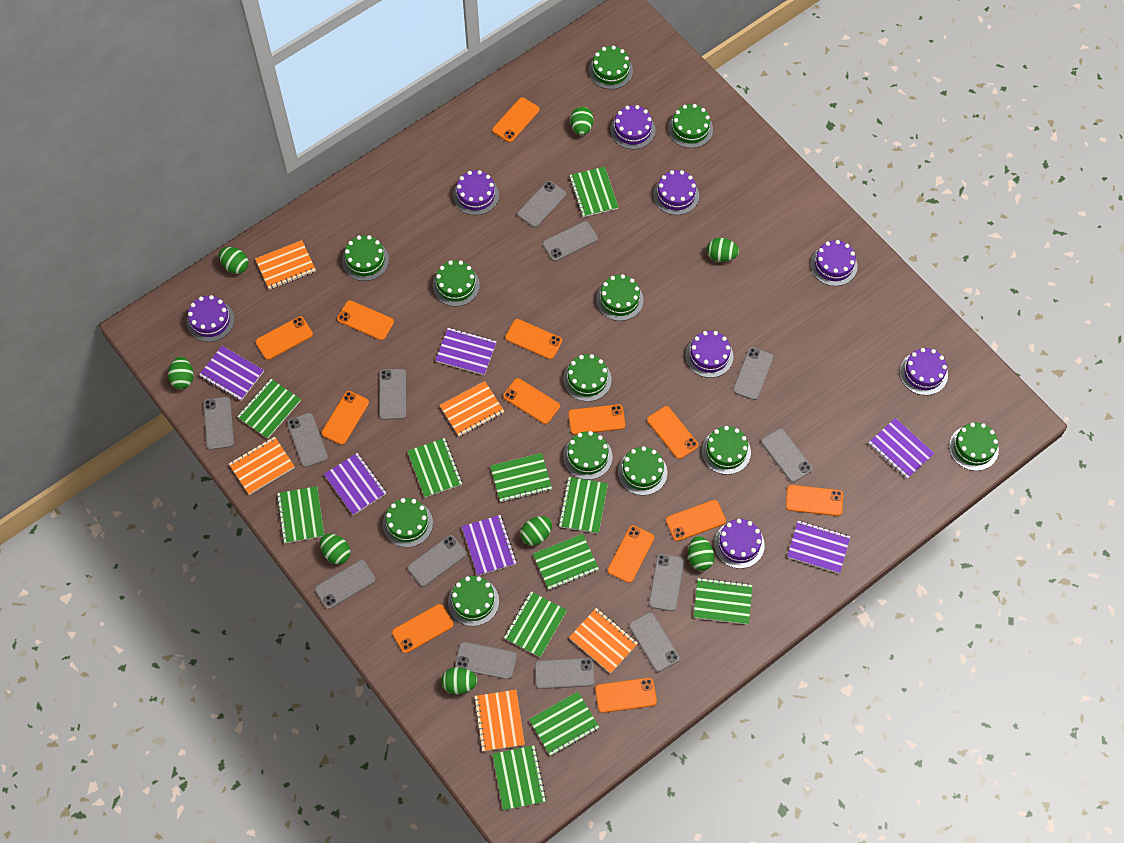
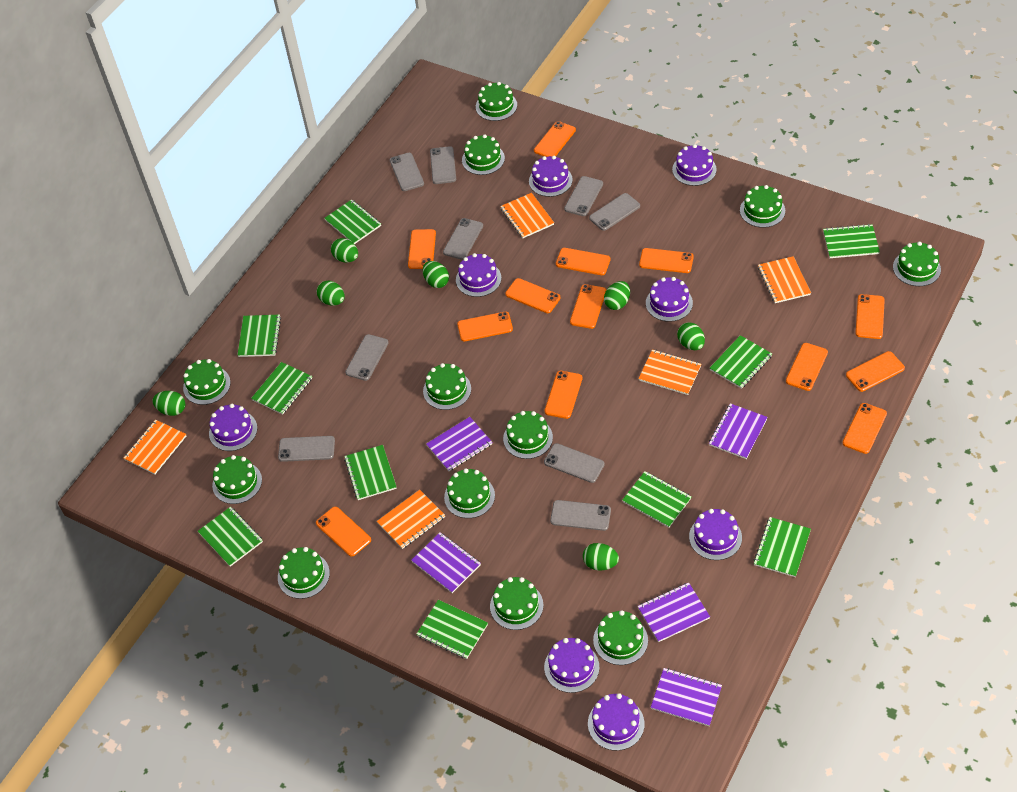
green egg: [168,357,194,389] [219,247,249,274] [320,534,351,564] [441,667,477,694] [520,516,552,546] [570,107,593,135] [688,536,715,571] [707,238,739,262] = 8 -> [152,391,185,416] [317,281,345,305] [331,238,358,262] [423,261,449,288] [583,543,619,571] [604,281,630,310] [677,322,705,350] = 7
green notebook: [237,379,301,439] [277,486,324,543] [407,438,462,498] [490,453,552,502] [492,745,546,810] [504,592,567,657] [529,692,599,756] [533,534,599,590] [558,477,608,534] [569,167,619,217] [694,578,752,625] = 11 -> [198,507,263,567] [237,315,281,357] [251,362,312,415] [324,199,381,244] [344,445,397,500] [416,600,488,659] [622,471,692,528] [710,335,772,389] [754,517,811,577] [823,224,880,258] = 10
grey phone: [203,397,234,450] [287,413,328,468] [315,560,376,609] [379,369,406,420] [407,535,466,587] [455,642,517,679] [517,181,566,227] [535,658,595,689] [543,221,598,261] [629,612,680,672] [649,554,684,611] [733,347,773,400] [761,428,812,483] = 13 -> [278,436,335,462] [345,334,389,381] [390,153,424,191] [430,146,456,184] [443,218,483,260] [544,443,605,483] [550,500,611,531] [564,176,603,216] [589,193,640,231] = 9
purple notebook: [199,346,264,401] [324,453,386,515] [435,328,497,375] [462,515,517,576] [787,521,850,574] [868,418,935,479] = 6 -> [411,532,481,593] [426,417,493,471] [638,583,710,642] [651,668,722,726] [709,403,768,459] = 5

